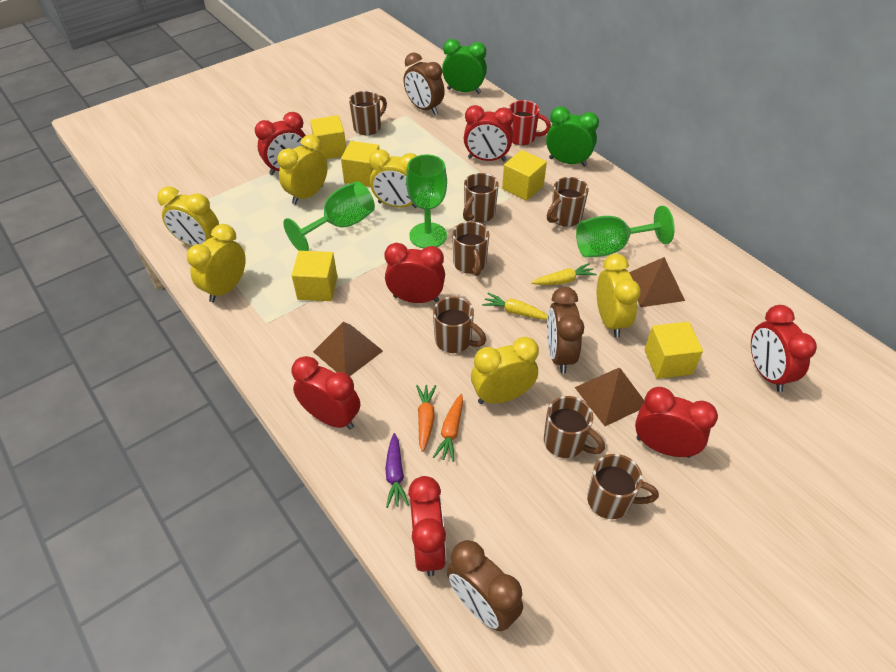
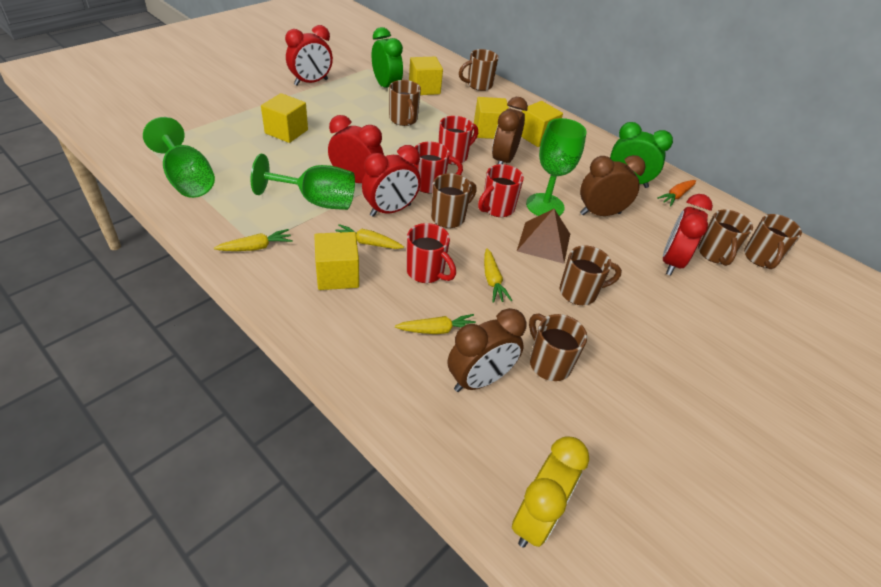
brown pyramid: [313,322,383,376] [574,368,644,426] [629,257,685,307] = 3 -> [517,209,570,264] = 1
orange carrot: [416,385,436,452] [433,394,463,462] = 2 -> [657,180,696,206] = 1
purple carrot: [385,433,409,508] = 1 -> none = 0
red clock: [255,112,306,175] [292,356,360,430] [385,243,445,303] [408,476,446,577] [464,105,514,161] [635,387,718,458] [751,305,817,392] = 7 -> [285,25,333,86] [328,115,384,183] [362,145,421,217] [663,194,713,275] = 4
red mug: [509,100,551,145] = 1 -> [406,223,456,283] [413,142,463,193] [438,116,478,165] [478,164,524,217] = 4
yellow carrot: [482,293,548,320] [531,263,597,285] = 2 -> [214,229,293,251] [335,224,404,249] [395,314,476,334] [484,248,513,303] = 4
yellow clock: [157,186,219,246] [187,224,246,302] [277,134,328,205] [369,149,417,208] [471,337,539,404] [597,254,641,338] = 6 -> [512,437,589,548] = 1

